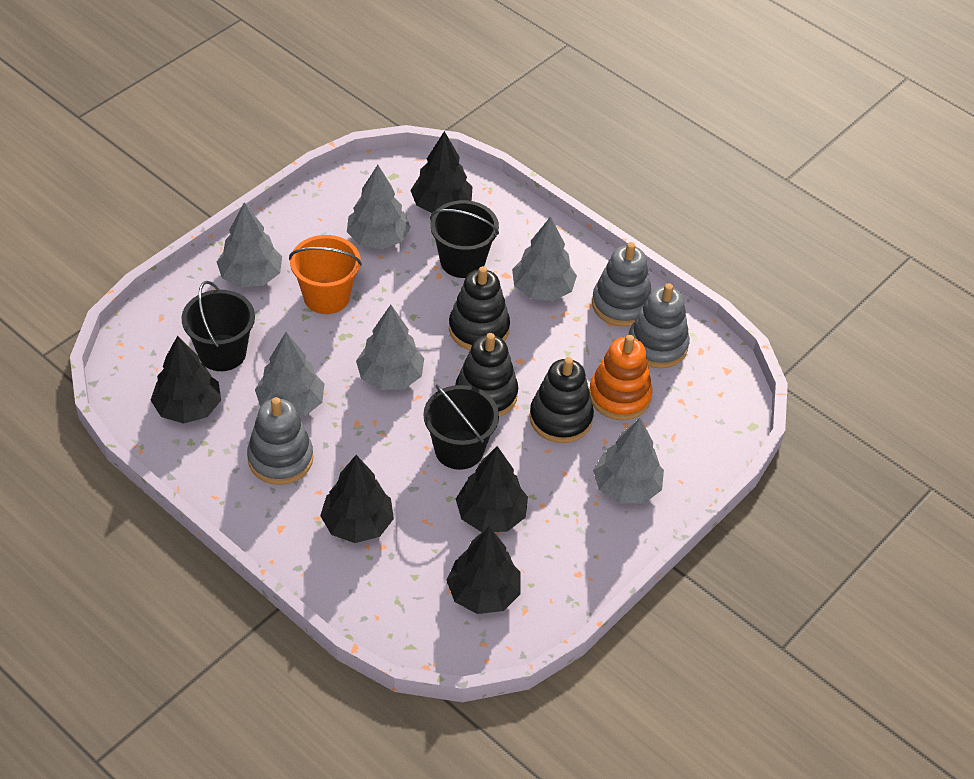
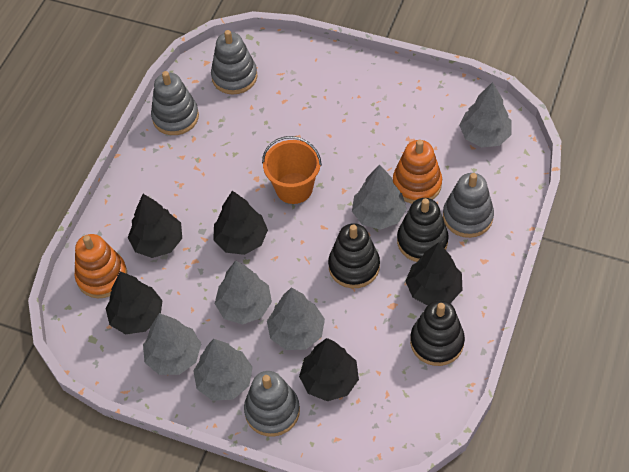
black bucket: [181,281,255,371] [423,385,499,470] [430,200,499,278] = 3 -> none = 0
grey stacking toy: [247,397,313,485] [592,242,652,327] [629,283,690,368] = 3 -> [151,71,199,135] [211,30,257,94] [244,371,300,437] [443,173,494,238] = 4
orange stacking toy: [589,335,653,420] = 1 -> [75,234,127,298] [393,139,442,204] = 2

